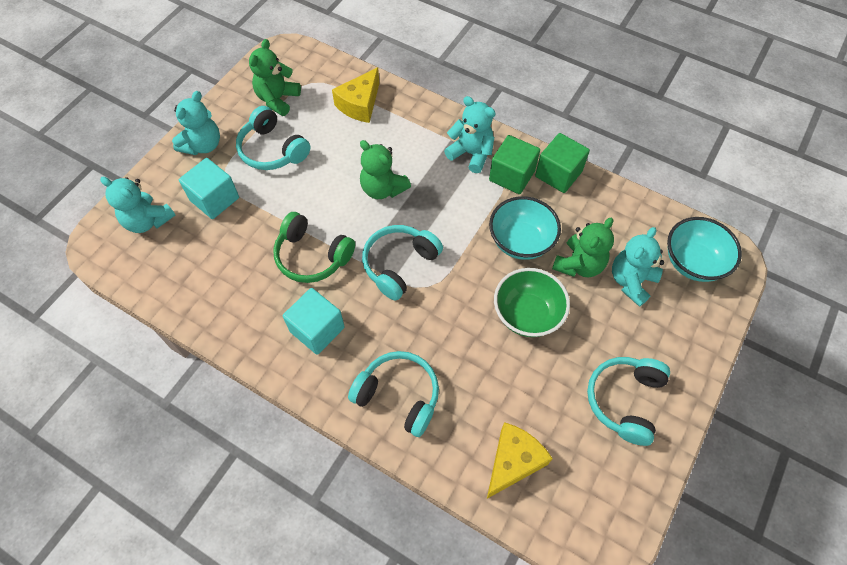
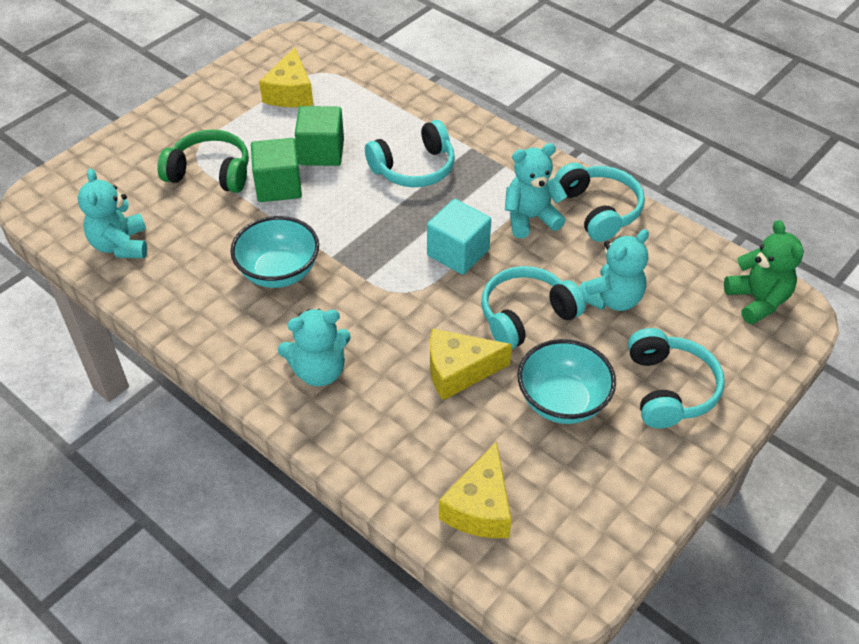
green bowl: [494,268,570,337] = 1 -> none = 0
green teddy bear: [249,39,301,116] [360,140,411,199] [552,218,614,277] = 3 -> [724,220,804,324] = 1
turquoise cube: [179,158,239,219] [283,288,345,355] = 2 -> [427,199,491,275] = 1
yellow cheese: [332,68,379,123] [487,422,553,499] = 2 -> [259,47,313,107] [430,328,512,400] [439,441,512,538] = 3

